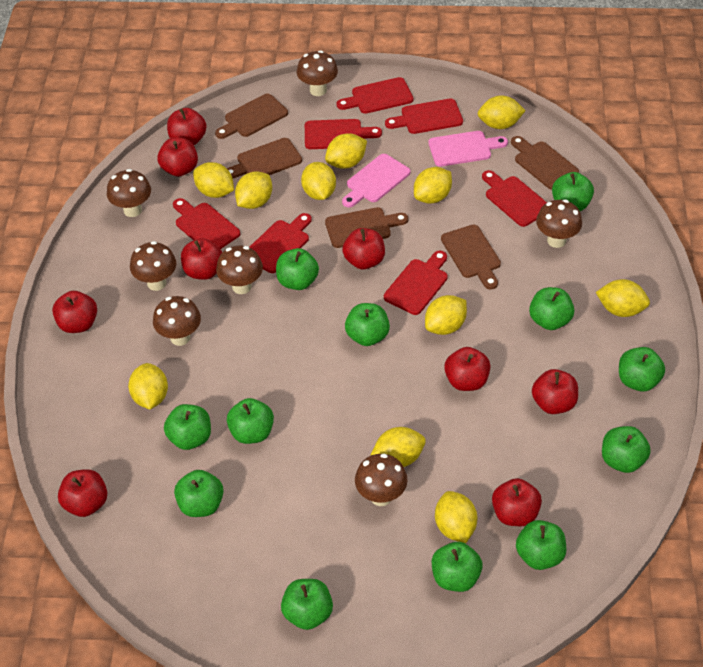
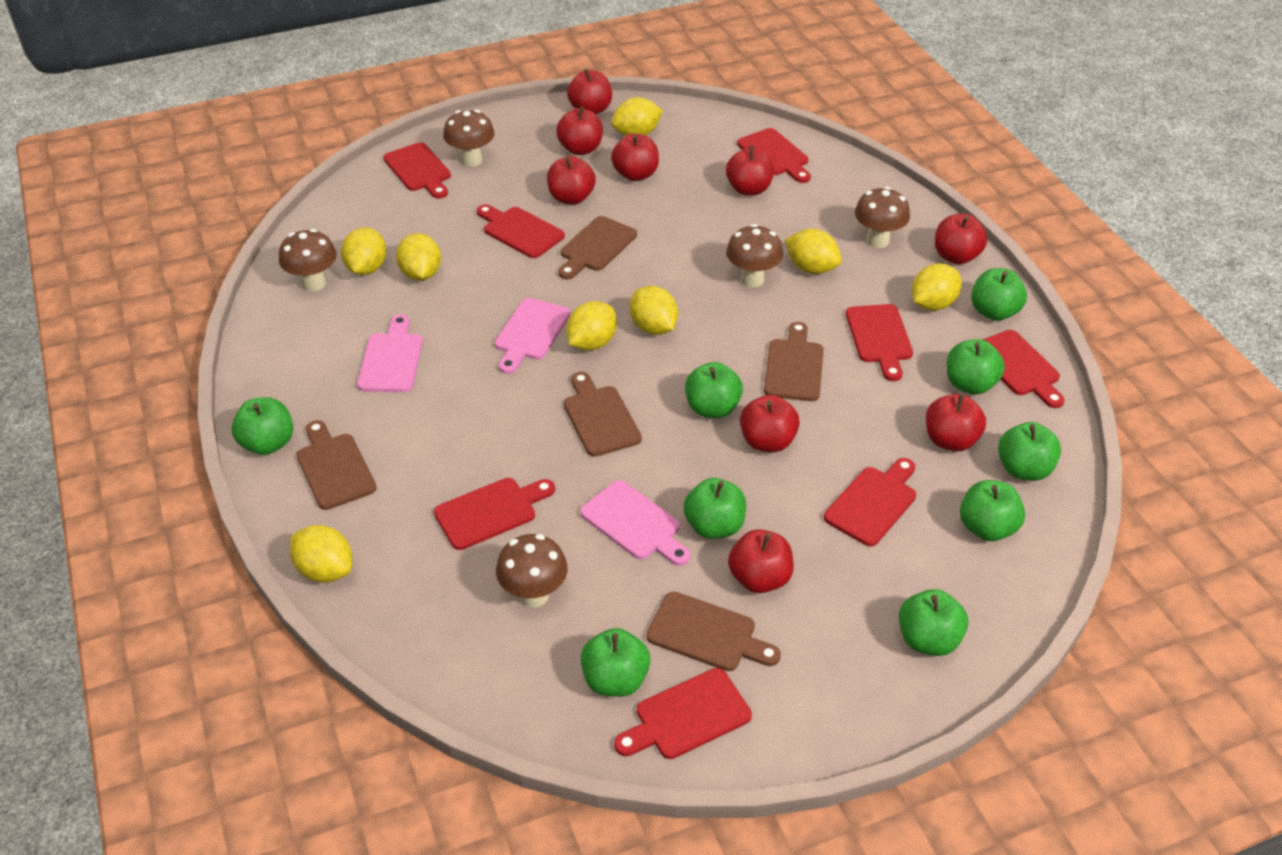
brown mushroom: [107,169,151,217] [130,241,176,291] [153,296,201,346] [216,246,263,294] [297,50,338,96] [355,453,408,506] [536,199,582,248] = 7 -> [279,229,337,292] [443,110,495,167] [496,534,568,608] [726,224,783,287] [855,187,910,248] = 5
green apple: [164,404,211,450] [174,470,224,517] [227,398,274,444] [276,248,319,290] [281,579,333,630] [345,303,390,346] [432,542,482,592] [516,520,566,570] [529,287,574,330] [552,172,594,211] [602,426,651,473] [619,347,665,392] = 12 -> [231,397,293,455] [581,628,650,697] [683,478,746,539] [685,362,743,418] [899,589,968,656] [947,339,1005,395] [960,480,1025,541] [971,268,1027,321] [998,422,1061,481] = 9
pink cutting board: [342,154,410,208] [428,131,508,167] = 2 -> [357,314,423,392] [495,298,571,374] [580,480,691,566] = 3
red cutting board: [173,198,240,249] [249,213,312,273] [305,119,382,149] [337,77,413,114] [384,251,448,315] [385,99,463,134] [482,170,547,227] = 7 -> [383,142,451,199] [434,478,555,550] [477,204,565,258] [614,668,752,759] [737,128,811,183] [824,458,916,546] [846,304,913,381] [982,330,1065,408] = 8
yellow lemon: [128,363,168,409] [193,162,234,198] [235,171,272,209] [301,162,336,200] [325,133,367,169] [370,427,426,467] [414,167,452,204] [425,295,467,335] [435,491,477,543] [478,96,526,129] [596,279,650,317] = 11 -> [290,525,352,582] [341,227,387,275] [396,233,441,281] [566,301,617,351] [611,97,663,136] [630,286,678,335] [785,229,842,274] [912,263,962,310] = 8

